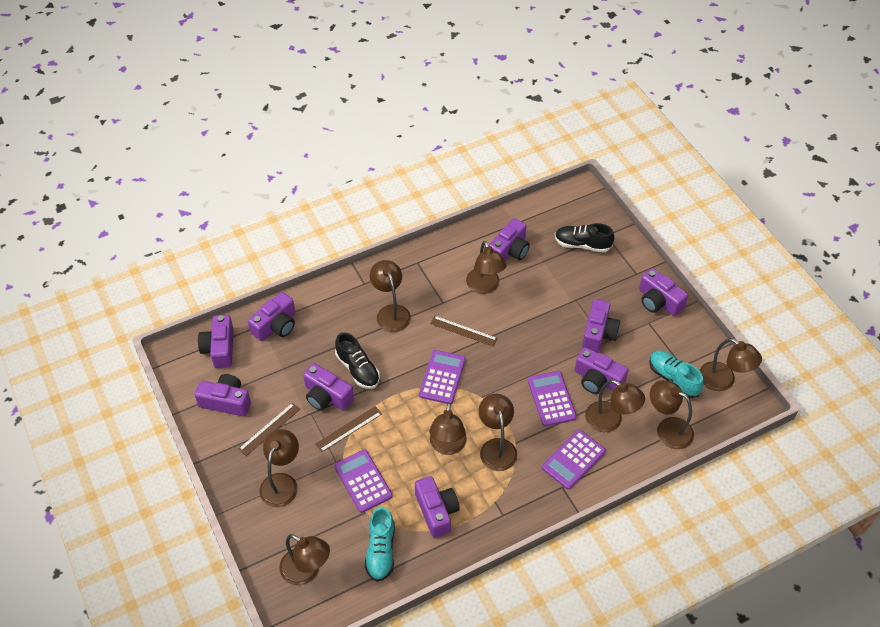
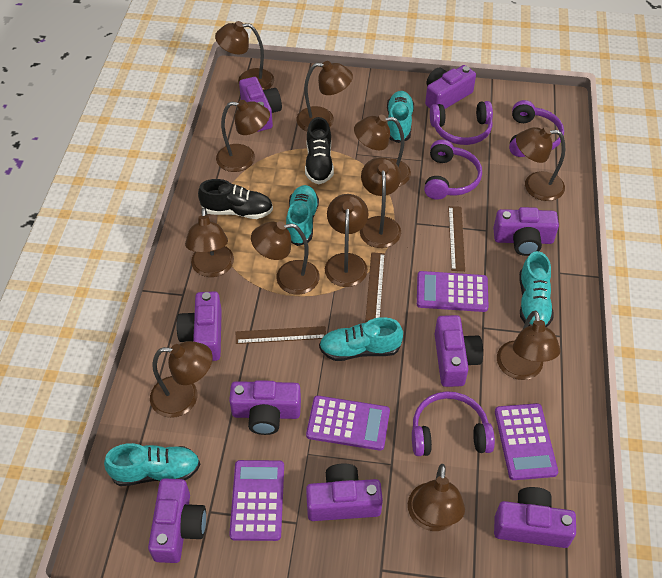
brown lamp: [260,429,299,507] [279,534,330,585] [370,260,411,332] [429,402,467,455] [466,241,506,294] [479,394,517,471] [585,380,645,432] [650,380,694,449] [699,338,762,391] = 9 -> [150,341,212,418] [185,207,234,277] [215,21,274,90] [216,100,270,172] [251,221,320,294] [296,61,353,131] [325,194,369,287] [354,115,411,187] [360,157,401,248] [408,464,465,531] [497,310,561,380] [516,127,565,201] = 12
purple headphones: none = 0 -> [412,391,495,456] [424,140,482,200] [430,101,493,145] [509,100,564,157] = 4
turquoise shoe: [365,507,395,582] [649,351,704,398] = 2 -> [104,443,200,486] [286,185,319,246] [319,317,403,361] [387,91,414,143] [519,251,554,327] = 5

